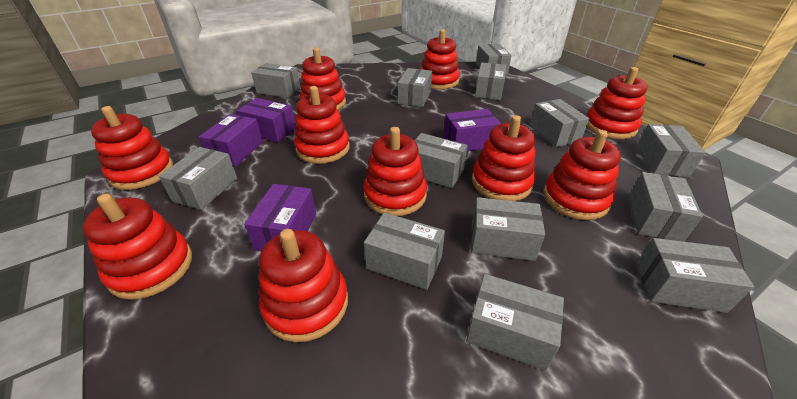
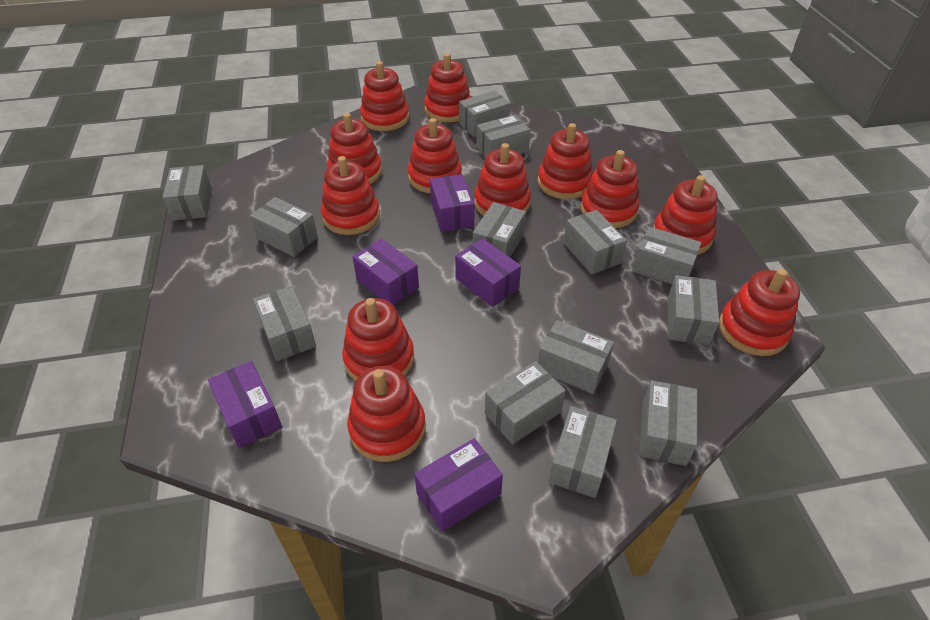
purple box: [199,114,263,167] [237,98,296,142] [244,184,316,251] [444,109,501,151] = 4 -> [208,361,282,448] [352,238,419,305] [414,438,503,532] [430,174,475,232] [455,238,521,307] = 5
red stacking toy: [83,194,192,300] [91,106,173,190] [259,229,348,342] [294,86,350,164] [300,47,346,110] [363,127,427,216] [421,29,460,89] [472,115,536,201] [543,130,621,220] [587,67,648,139] = 10 -> [321,156,380,235] [327,113,382,184] [342,298,414,381] [347,366,426,462] [360,61,409,131] [408,118,462,193] [424,53,471,122] [474,143,531,216] [538,123,593,199] [581,150,640,228] [653,175,718,255] [719,269,800,356] = 12

